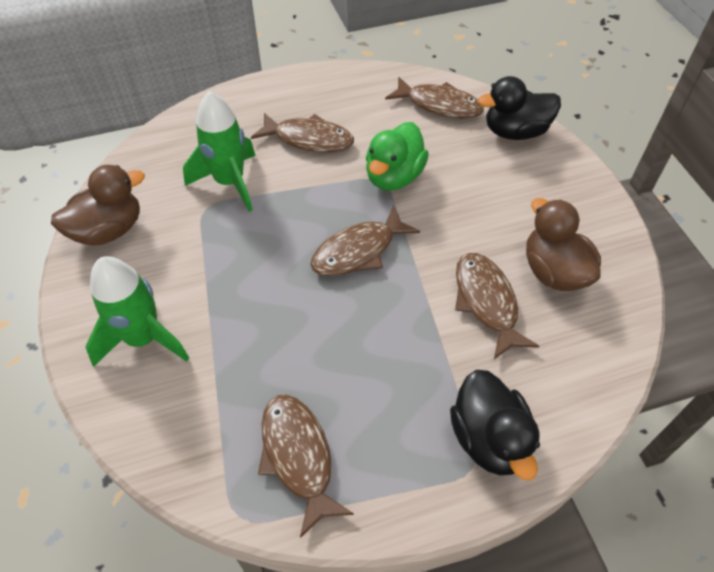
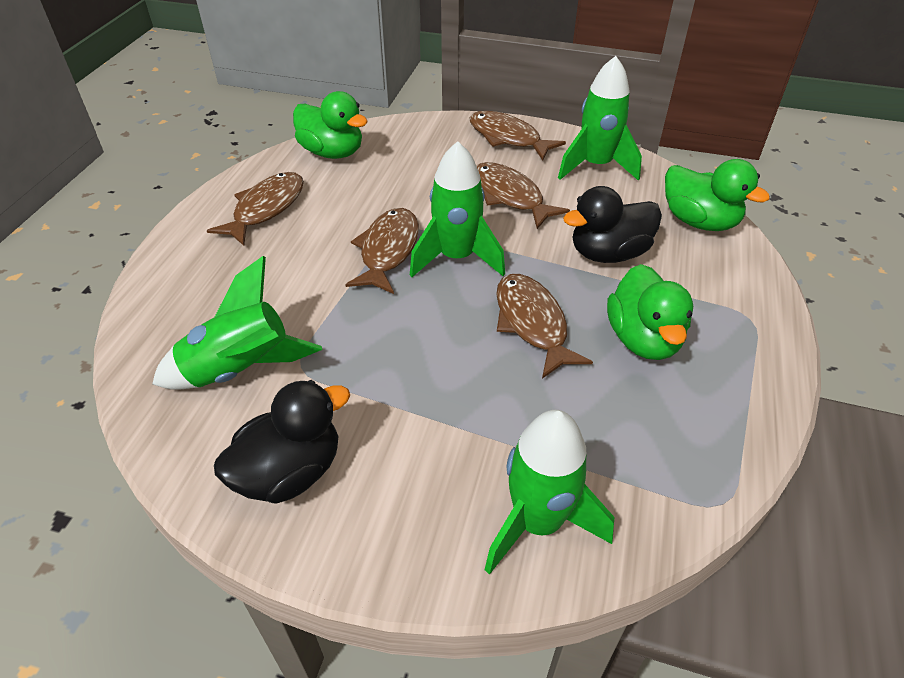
brown duck: [51,165,145,246] [526,198,601,291] = 2 -> none = 0
green duck: [366,122,429,191] = 1 -> [293,91,368,159] [607,264,693,360] [665,159,770,231] = 3
green rocket: [85,256,189,367] [183,91,256,212] = 2 -> [152,256,322,389] [410,141,505,277] [485,410,614,575] [558,56,642,181] = 4

